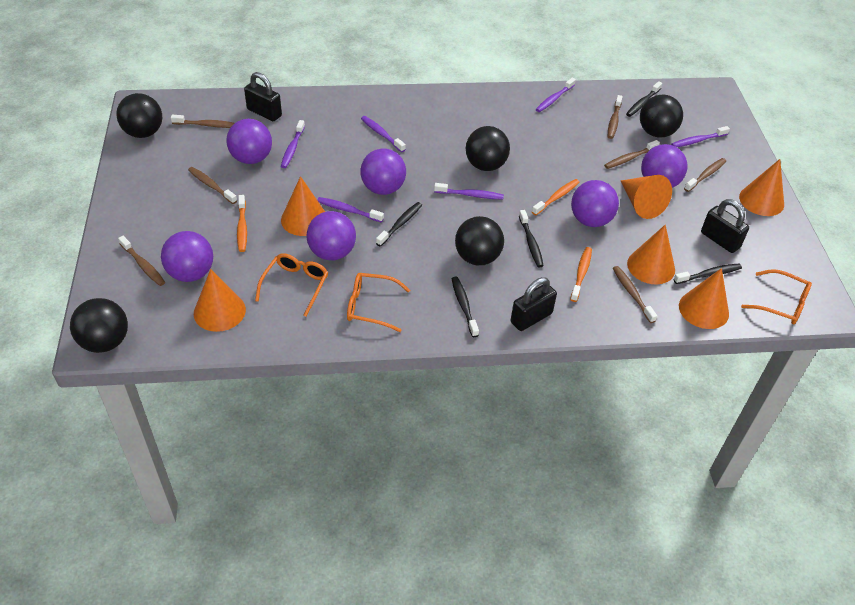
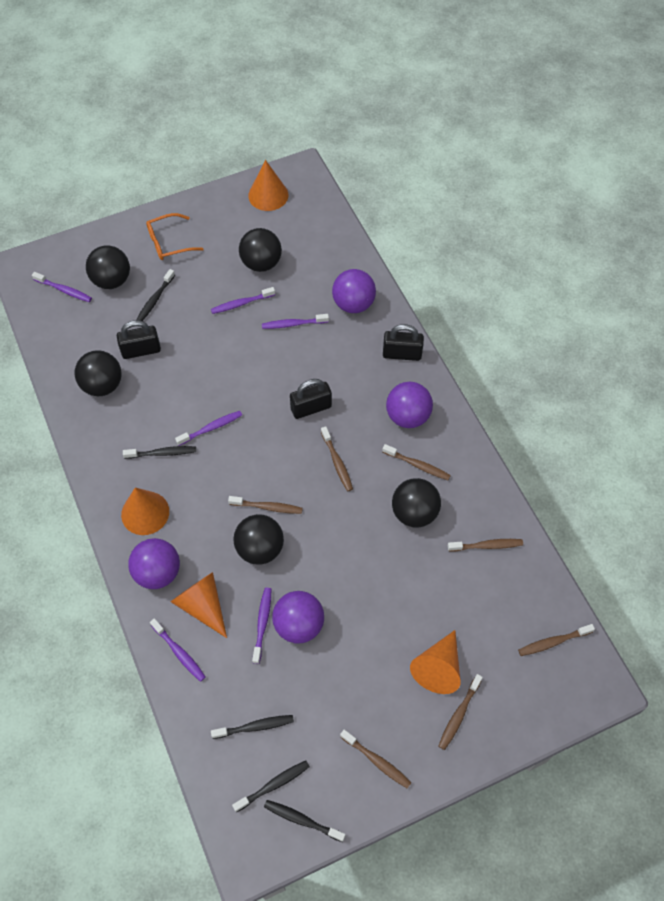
orange cone: [194,269,246,332] [281,176,325,236] [621,175,672,219] [627,225,675,284] [679,268,729,329] [739,159,784,216] = 6 -> [121,487,169,535] [170,572,227,638] [248,160,288,211] [410,630,461,694] = 4
orange glasses: [255,253,328,317] [347,273,410,332] [741,269,812,324] = 3 -> [146,213,204,260] = 1
orange toothbrush: [237,195,247,252] [532,179,580,215] [570,247,592,302] = 3 -> none = 0
purple ball: [161,231,213,282] [226,119,272,164] [306,211,356,261] [360,149,406,195] [571,180,619,227] [641,144,688,188] = 6 -> [128,538,180,589] [272,591,324,643] [332,269,376,313] [386,382,433,428] = 4

